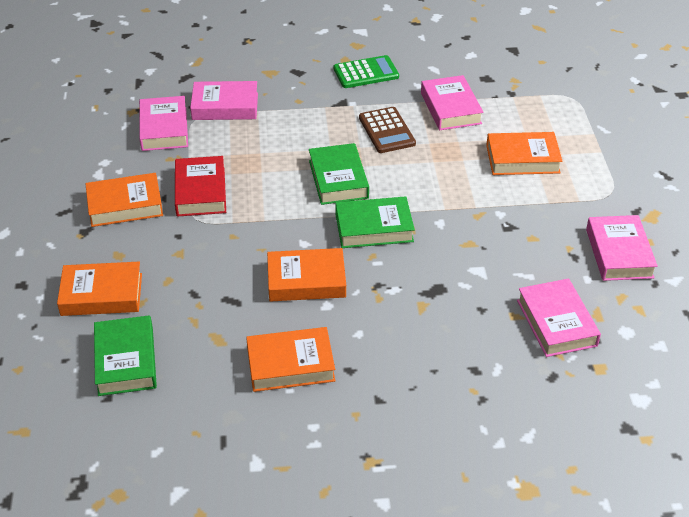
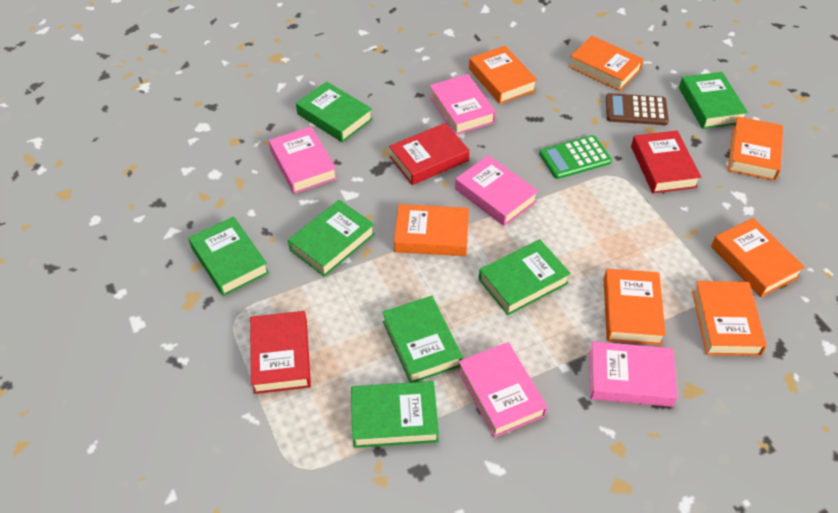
green book: [94,315,157,396] [309,143,369,205] [335,196,415,248] = 3 -> [188,216,269,296] [288,200,375,277] [296,81,373,143] [351,381,439,448] [382,296,463,383] [479,239,571,315] [679,72,748,129] = 7
orange book: [57,262,142,316] [85,173,163,227] [246,327,335,392] [267,248,346,301] [486,132,563,175] = 5 -> [394,204,469,256] [469,46,537,104] [568,36,644,91] [603,269,666,345] [692,281,767,356] [711,218,805,297] [728,116,783,181] = 7
red book: [175,156,226,217] = 1 -> [250,311,311,394] [389,123,469,185] [631,130,701,193] = 3

